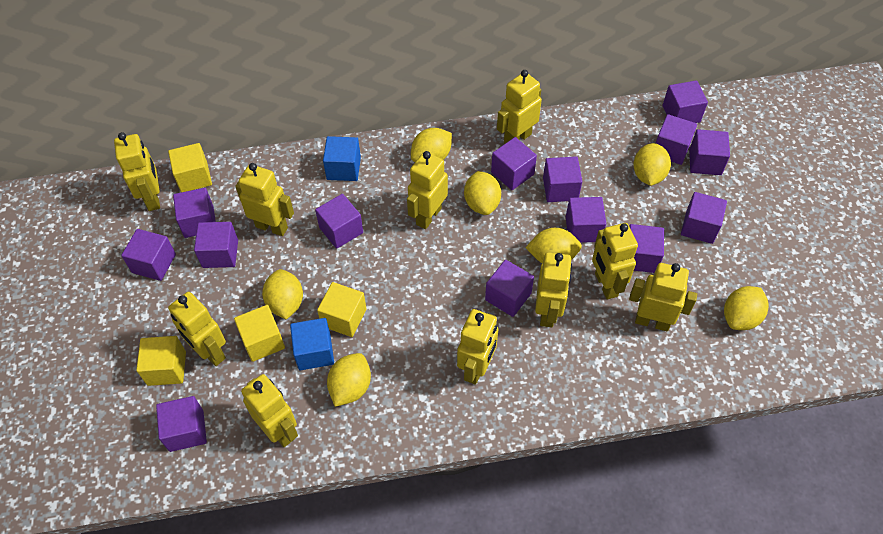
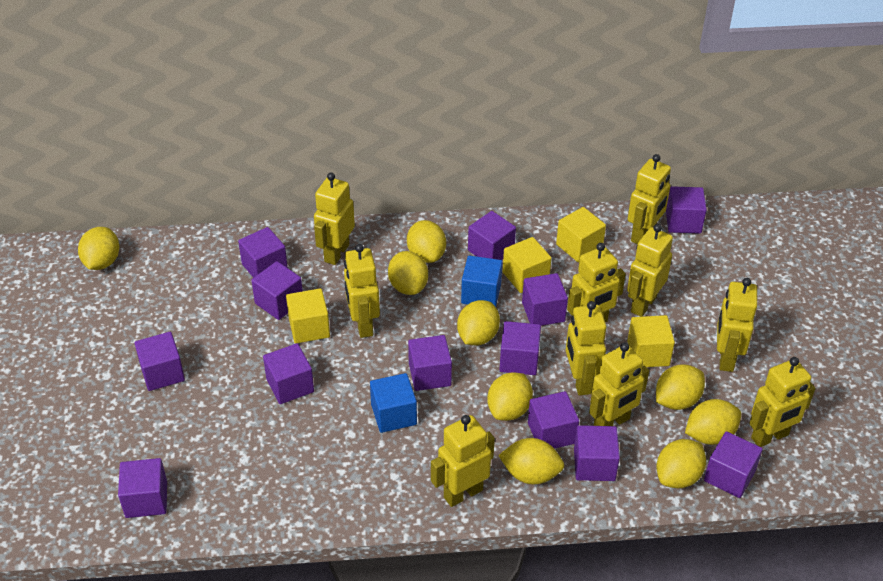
purple cube: [121,229,176,281] [156,396,207,452] [173,188,216,238] [194,222,238,268] [315,194,363,249] [485,260,534,317] [491,137,537,190] [543,156,582,202] [566,197,606,243] [629,224,664,273] [656,114,697,165] [663,81,708,123] [681,192,727,244] [689,129,730,175] = 14 -> [118,458,167,518] [134,332,185,391] [238,227,288,278] [251,261,303,320] [263,343,314,404] [408,335,452,391] [468,211,516,260] [500,321,541,375] [522,273,568,326] [528,391,579,449] [574,425,620,481] [666,186,707,234] [704,431,763,498] = 13
yellow lemon: [262,269,303,319] [327,353,371,407] [411,128,452,162] [464,171,501,215] [525,228,582,263] [633,143,671,186] [724,286,769,330] = 7 -> [78,227,119,270] [388,251,428,295] [407,220,446,263] [457,300,500,345] [487,372,533,421] [498,438,564,484] [656,365,705,410] [656,439,706,488] [685,399,741,445] = 9

